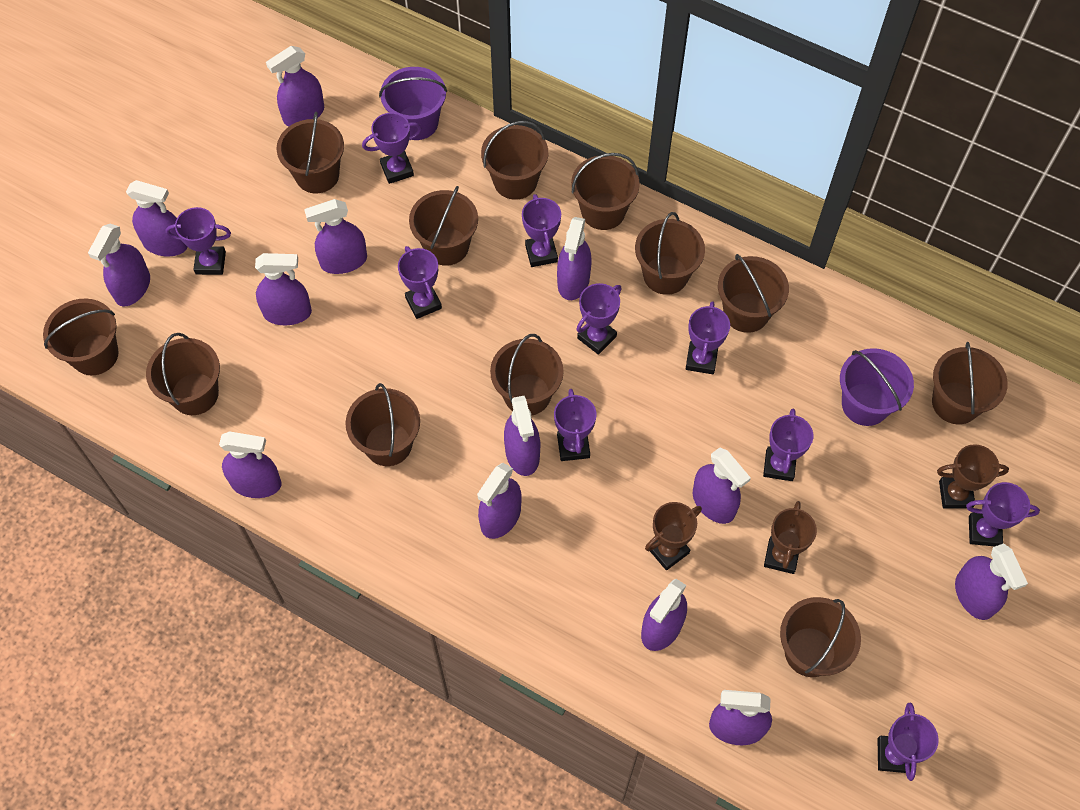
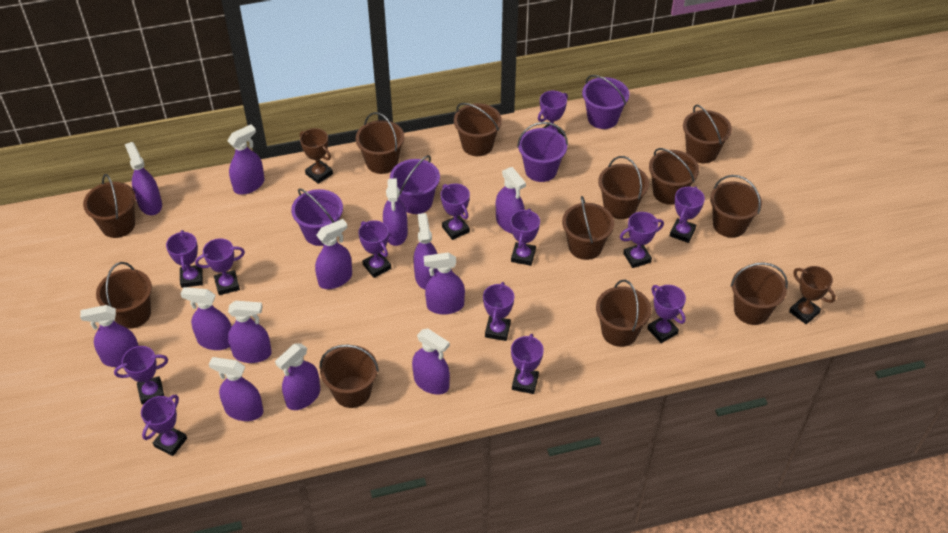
brown trophy: [645,502,702,570] [764,501,817,574] [937,444,1009,509] = 3 -> [300,128,333,184] [789,266,836,324] = 2
purple bucket: [379,67,447,140] [840,348,914,426] = 2 -> [291,188,343,246] [390,155,440,214] [517,122,568,182] [582,75,630,129] = 4
purple trophy: [166,207,231,275] [362,113,422,184] [398,246,442,319] [522,194,561,267] [554,389,597,461] [576,283,622,355] [686,301,730,374] [763,408,813,481] [878,703,939,781] [966,482,1040,547] = 10 -> [114,346,168,405] [141,395,187,456] [166,230,203,288] [195,238,245,295] [359,220,391,278] [441,183,470,240] [483,282,514,341] [510,209,540,266] [511,334,544,394] [538,91,568,136] [620,212,664,268] [647,285,686,343] [670,186,705,243] = 13

